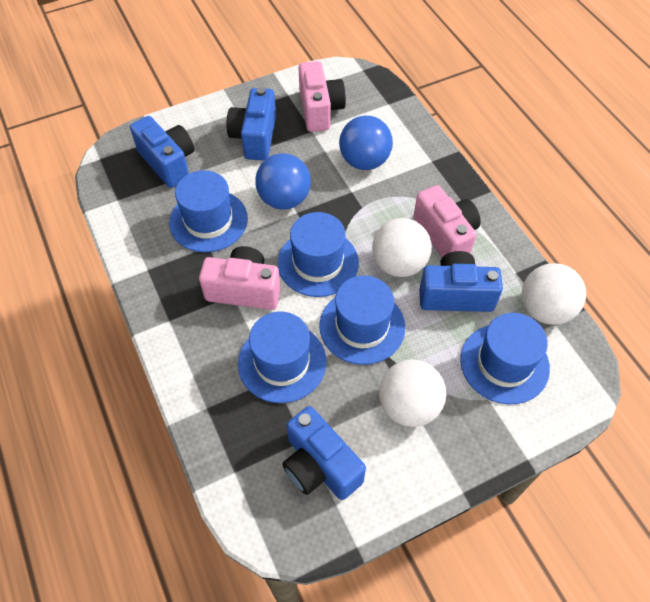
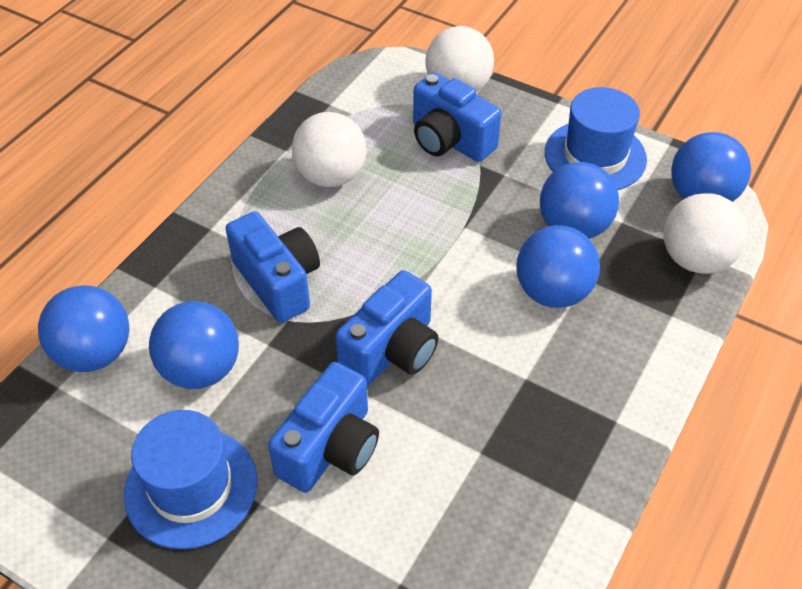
blue ball: [255,153,311,210] [339,116,393,170] = 2 -> [38,285,129,372] [149,301,239,389] [517,225,600,308] [540,162,619,239] [671,132,751,202] = 5
blue hat: [169,170,248,252] [238,312,326,403] [278,212,359,297] [319,275,405,365] [460,313,550,405] = 5 -> [124,410,257,549] [545,87,647,190] = 2
pink camera: [199,246,281,310] [299,61,346,132] [413,185,481,257] = 3 -> none = 0

